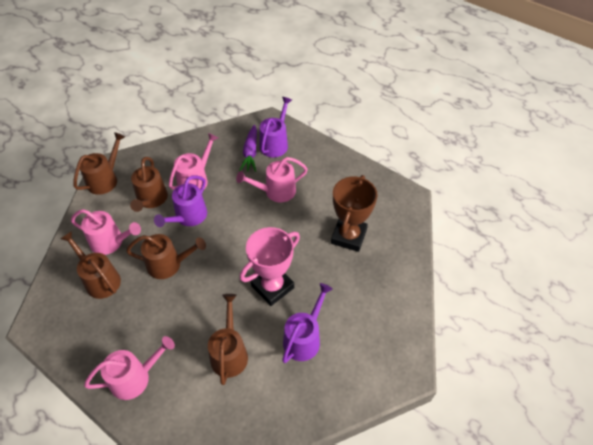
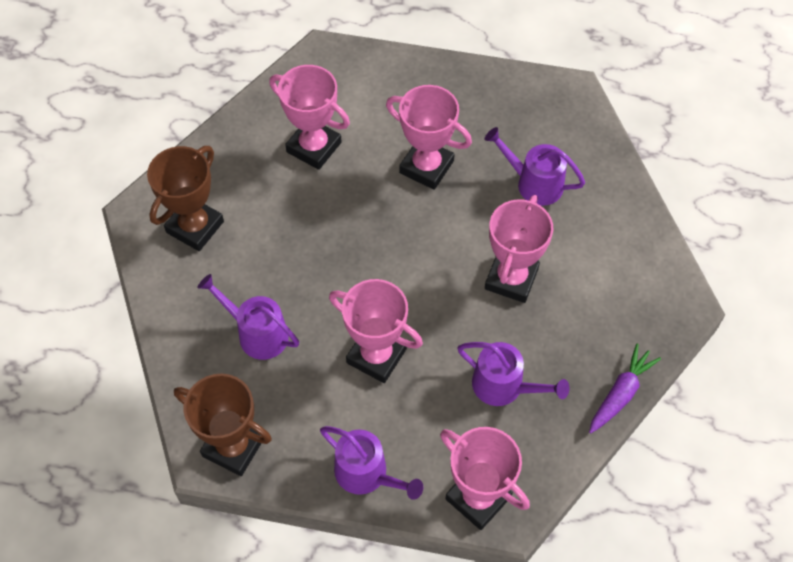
brown trophy: [331,175,378,252] = 1 -> [147,146,224,251] [174,374,272,476] = 2
brown watering can: [60,231,121,299] [73,132,125,195] [126,234,206,279] [130,157,168,212] [208,294,248,385] = 5 -> none = 0
pink trophy: [240,227,300,306] = 1 -> [269,65,350,170] [329,279,423,383] [386,85,472,190] [440,427,530,530] [485,195,553,303] = 5
pink watering can: [71,209,141,255] [84,336,175,400] [169,133,218,189] [236,157,308,202] = 4 -> none = 0
purple watering can: [154,176,207,227] [259,97,292,157] [282,283,333,363] = 3 -> [198,274,299,360] [320,426,423,500] [457,342,570,406] [485,127,585,206] = 4

